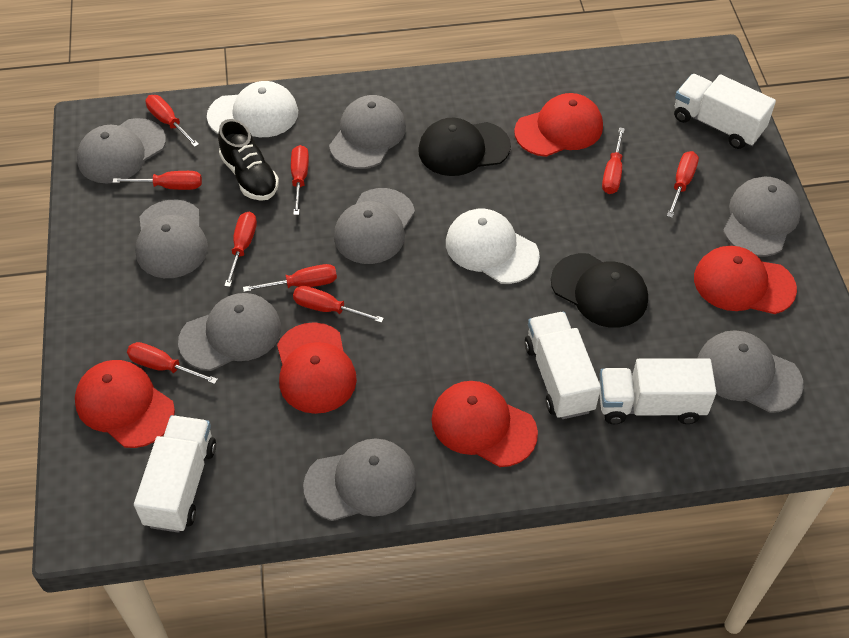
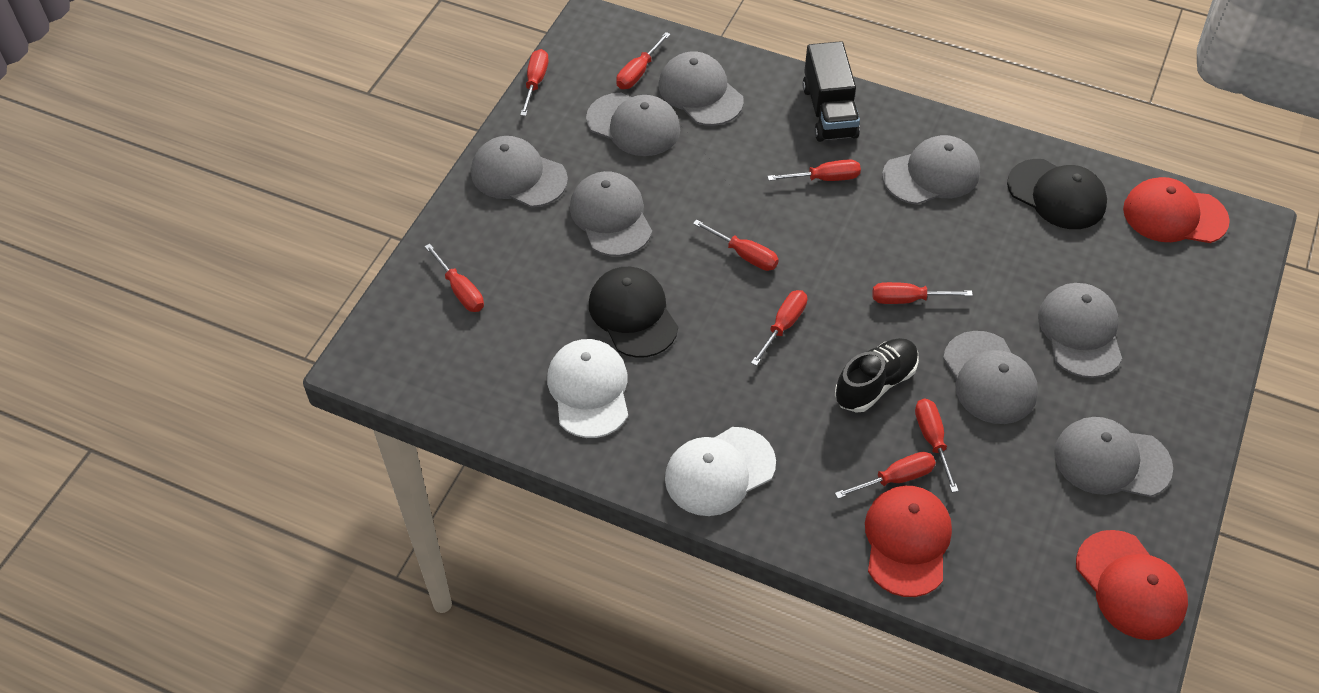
black truck: none = 0 -> [803,41,860,142] = 1
red cap: [75,360,175,448] [277,322,357,414] [431,381,538,467] [514,93,603,157] [694,246,797,314] = 5 -> [865,486,952,597] [1076,530,1188,640] [1123,177,1230,243] = 3
white truck: [134,415,216,533] [525,312,601,419] [599,358,716,424] [674,74,776,149] = 4 -> none = 0

